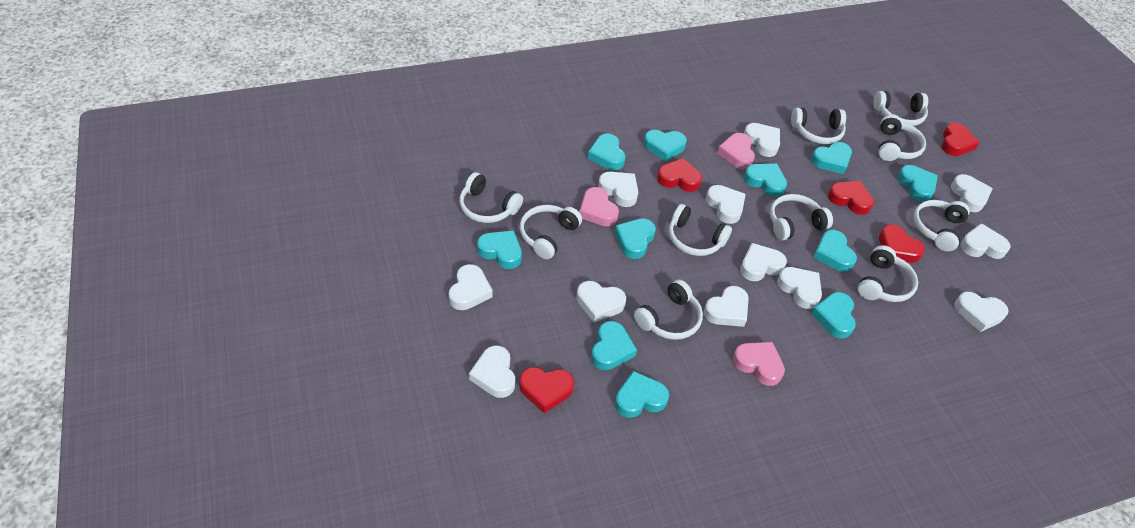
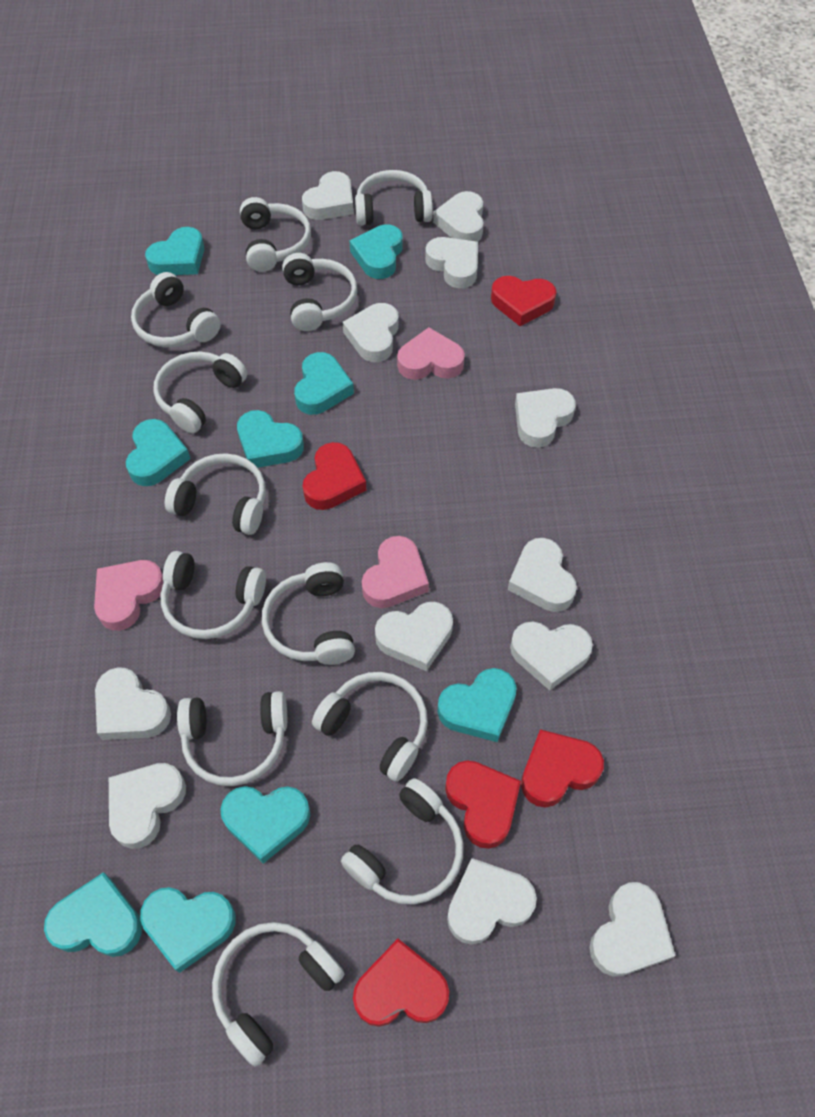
turquoise heart: [477,230,522,269] [588,134,626,170] [591,321,637,370] [614,218,656,259] [615,371,669,418] [644,130,687,161] [744,164,787,197] [811,142,852,174] [811,292,856,338] [813,230,857,272] [897,165,938,202] = 11 -> [44,872,142,957] [126,419,190,486] [140,887,236,973] [145,227,204,275] [220,786,310,864] [237,410,304,468] [294,352,354,415] [349,224,403,279] [437,668,517,742] = 9
white headphones: [460,172,523,223] [520,205,582,259] [634,280,703,340] [669,204,732,256] [770,194,833,240] [791,108,846,144] [858,245,918,302] [873,91,928,126] [878,114,926,161] [913,200,970,252] = 10 -> [131,272,221,347] [153,352,247,433] [160,551,266,639] [165,453,266,535] [177,691,287,786] [212,922,344,1067] [240,197,311,272] [262,562,355,665] [282,253,357,331] [312,672,428,782] [341,778,464,905] [355,170,433,226] = 12

